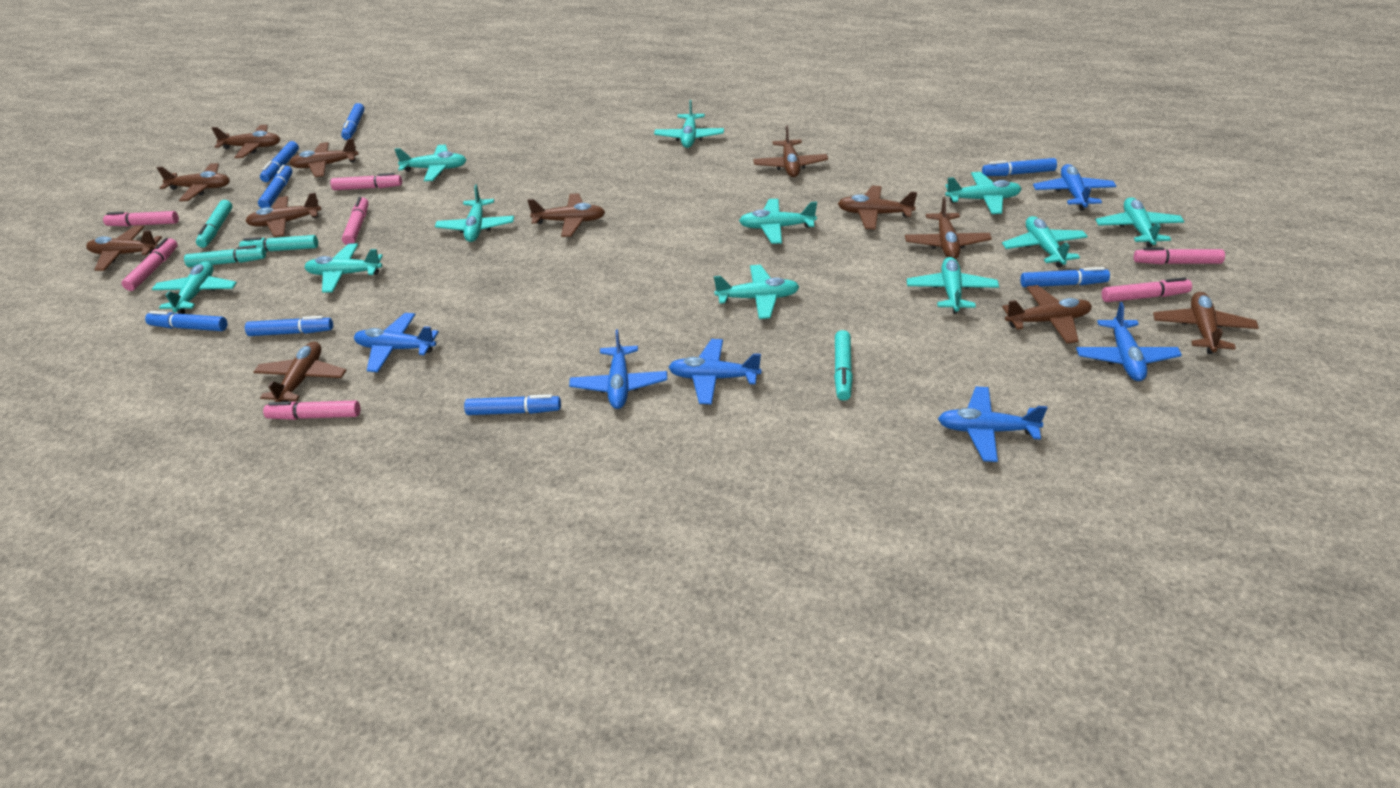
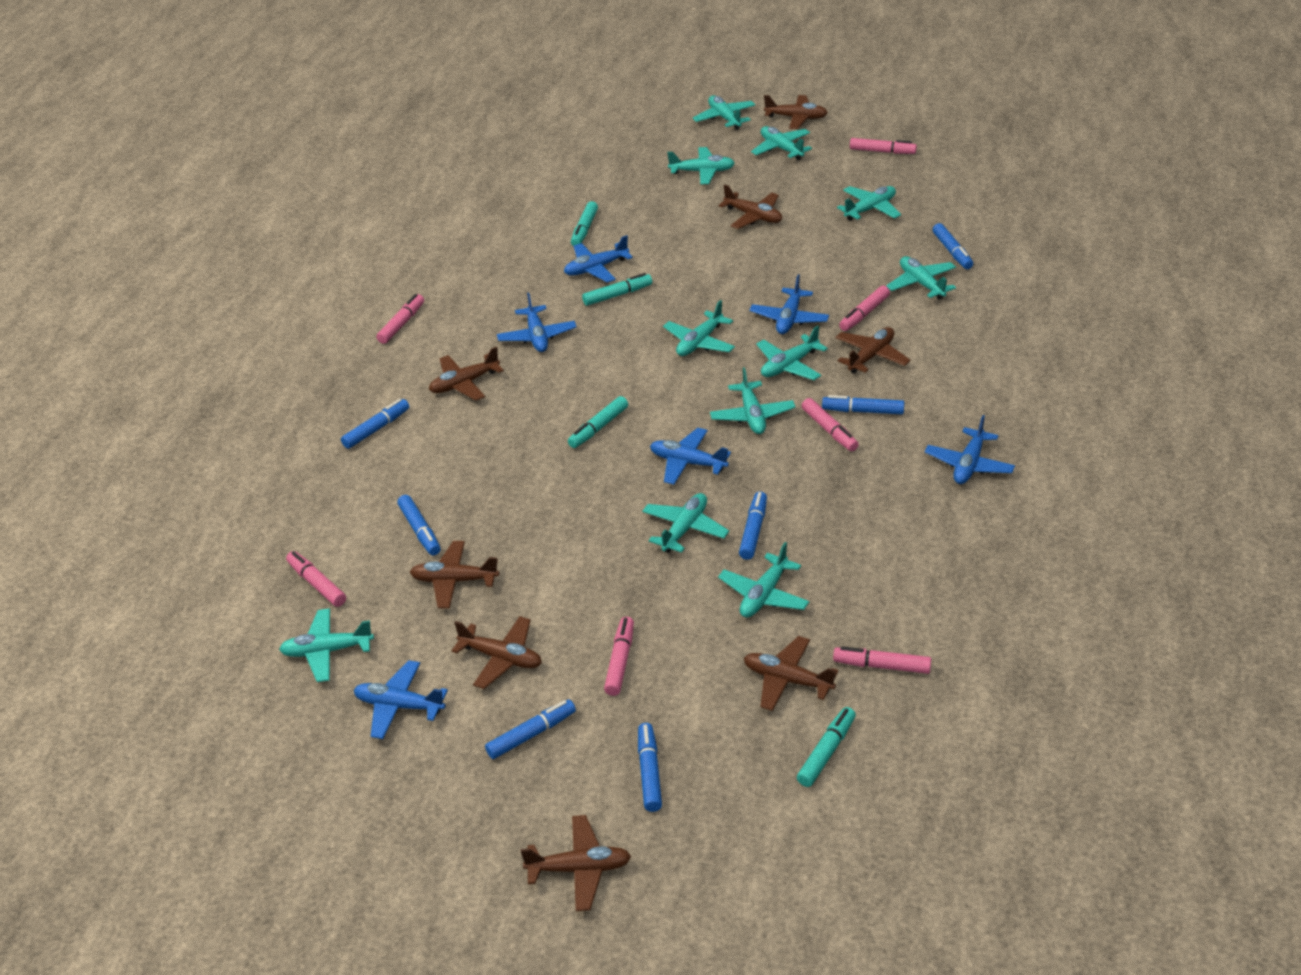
blue marker: [145,311,227,331] [245,316,333,336] [258,165,293,208] [260,141,299,182] [341,103,365,140] [464,394,561,415] [982,158,1057,176] [1020,267,1110,287] = 8 -> [341,399,409,449] [397,495,441,555] [485,699,576,759] [638,723,662,812] [739,492,767,560] [822,395,904,414] [932,223,973,269] = 7
brown plane: [86,225,162,271] [157,163,230,201] [212,125,280,158] [245,193,322,237] [253,342,347,402] [290,138,359,177] [527,193,605,237] [753,125,828,177] [838,186,917,230] [905,197,992,259] [1002,285,1092,344] [1153,292,1259,354] = 12 -> [410,541,499,609] [429,347,504,401] [451,616,542,689] [521,815,631,911] [718,184,782,229] [744,636,838,711] [764,95,828,129] [835,327,911,374] = 8

